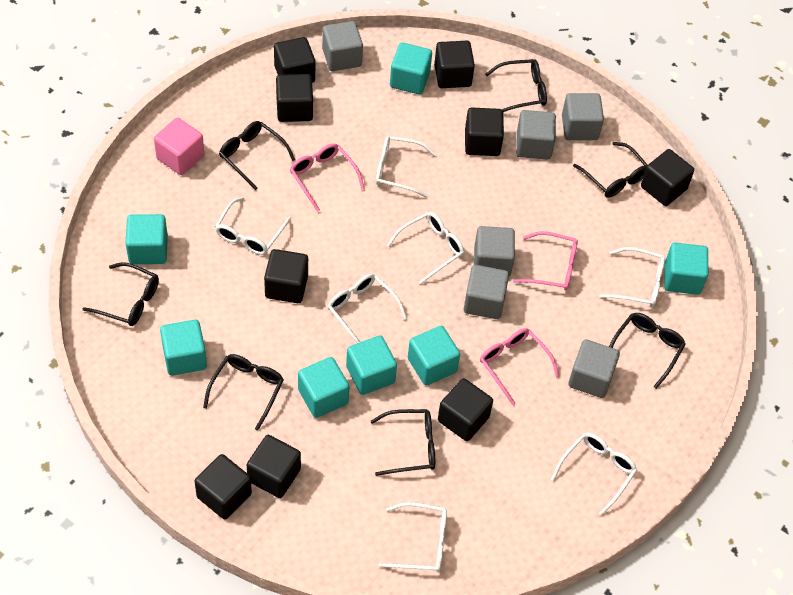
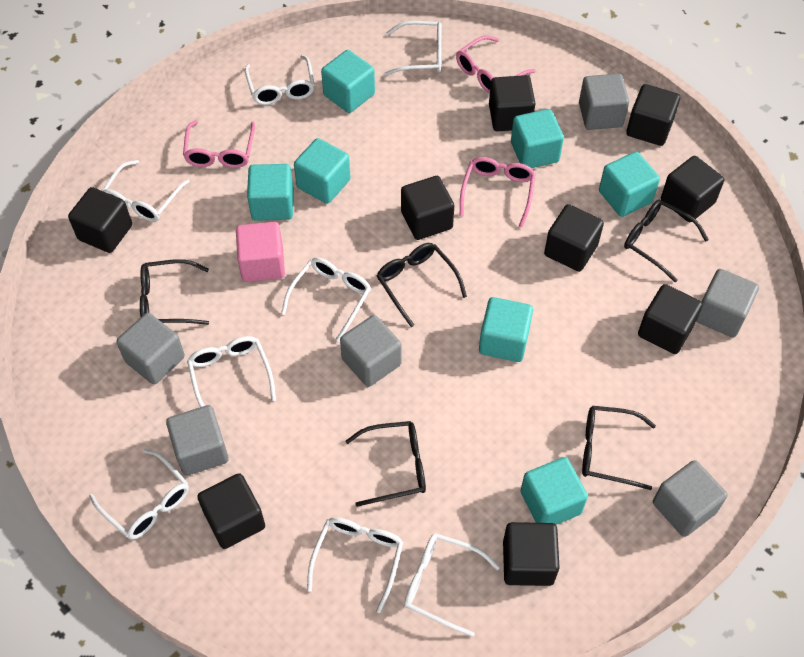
black glasses: [83,262,159,326] [203,354,284,430] [219,121,295,190] [371,409,435,476] [485,59,547,112] [573,142,648,198] [609,313,686,389] = 7 -> [140,259,209,325] [346,421,426,507] [377,243,467,327] [582,406,656,490] [624,200,709,283] = 5
white glasses: [215,197,291,255] [327,274,407,343] [376,136,437,197] [378,502,447,572] [387,212,464,284] [551,432,637,516] [599,247,665,307] = 7 -> [89,449,189,540] [102,160,190,222] [187,336,276,407] [245,55,315,105] [281,257,371,342] [307,517,403,613] [384,21,442,76] [404,533,500,637] = 8

